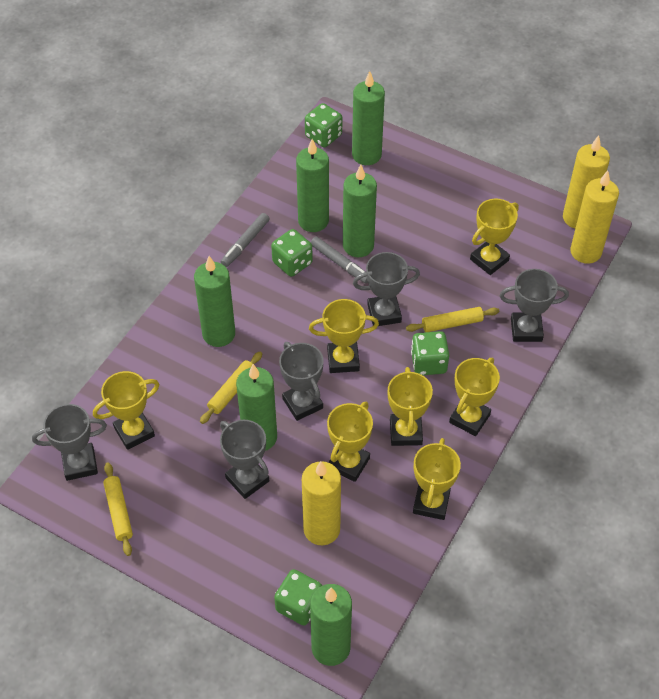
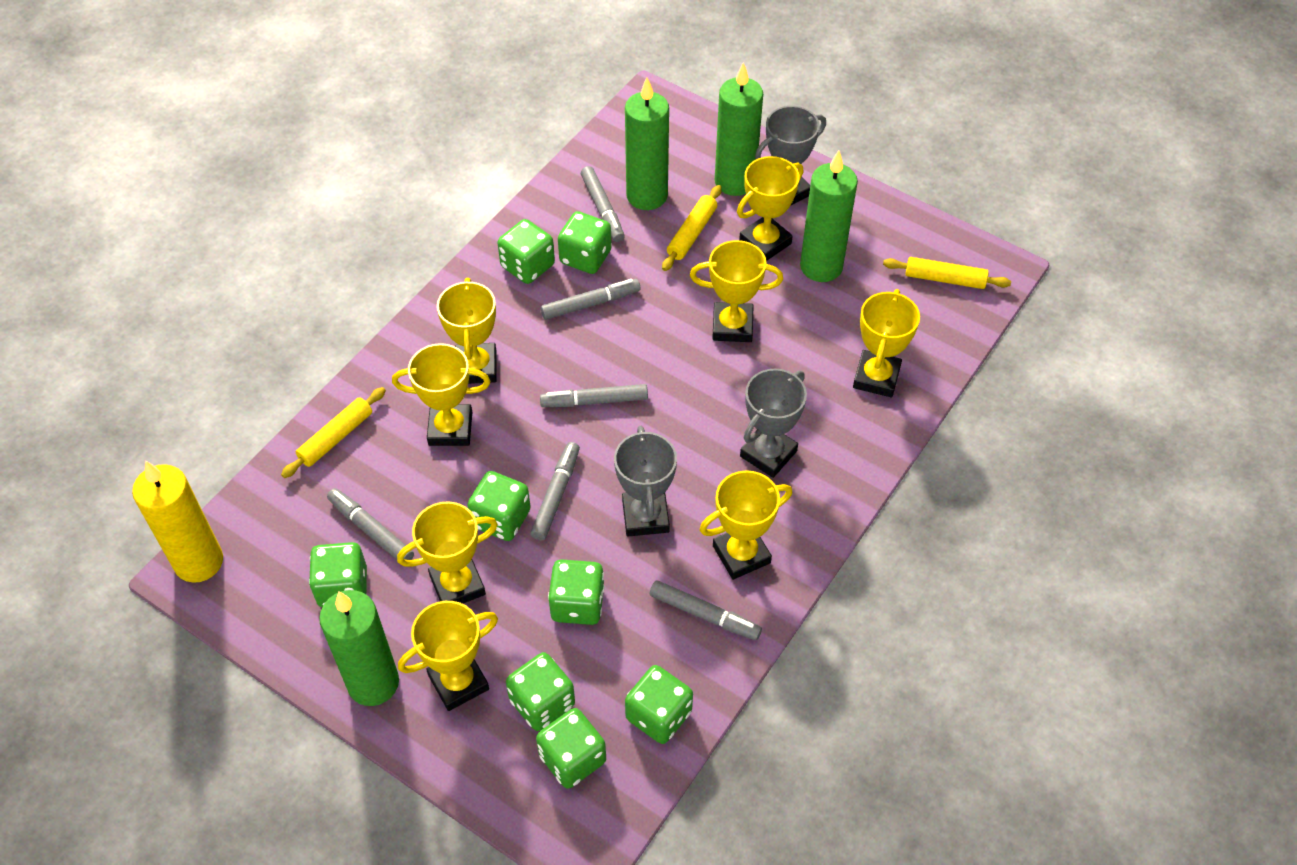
green candle: [194,256,235,347] [236,364,277,451] [296,139,329,232] [310,584,352,666] [343,164,377,257] [352,71,385,165] = 6 -> [319,590,399,706] [625,78,669,210] [715,62,763,196] [800,151,858,282] = 4
green dice: [271,229,313,277] [274,569,322,626] [305,103,342,147] [411,331,449,375] = 4 -> [309,542,367,607] [467,471,531,541] [497,219,555,284] [506,652,575,731] [536,708,606,789] [548,559,605,625] [558,211,612,274] [625,665,693,744] = 8
grey marker: [221,213,269,267] [311,237,368,283] = 2 -> [327,488,414,560] [530,442,580,540] [540,384,648,407] [541,279,640,320] [581,166,625,242] [650,580,762,640] = 6
grey trophy: [32,404,107,481] [220,420,269,499] [279,342,324,421] [353,252,420,326] [500,269,569,342] = 5 -> [614,426,677,537] [740,369,807,478] [755,106,826,206] = 3
yellow candle: [302,461,341,545] [563,135,610,229] [570,171,619,264] = 3 -> [132,461,223,583] = 1
yellow trophy: [93,371,159,450] [309,299,379,373] [327,402,373,482] [388,367,433,446] [413,438,461,520] [449,358,500,436] [470,199,519,275] = 7 -> [392,343,490,446] [397,501,498,604] [398,601,498,711] [437,278,497,384] [690,240,783,342] [700,470,792,580] [737,156,803,261] [853,289,920,397] = 8

